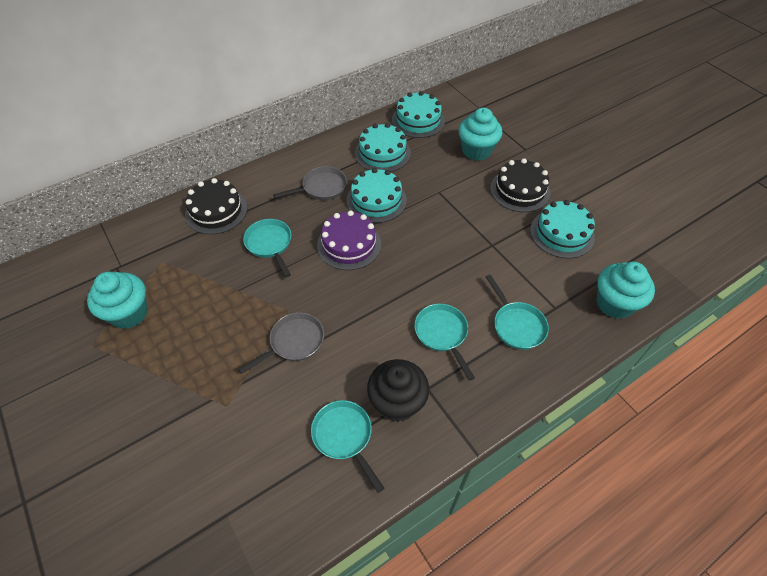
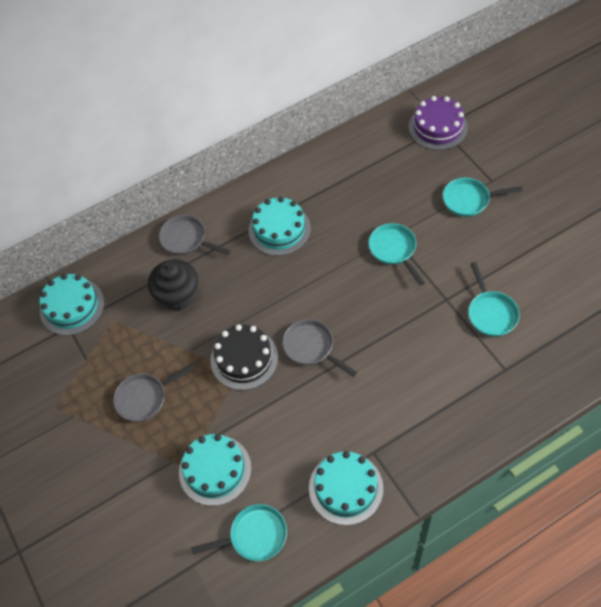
black cake: [185,178,247,234] [490,158,550,212] = 2 -> [210,324,278,390] = 1
grey pan: [238,312,324,374] [273,166,347,200] = 2 -> [113,364,195,422] [159,215,231,255] [283,319,357,377] = 3
turquoise cupcake: [87,271,148,329] [459,108,502,161] [596,262,655,319] = 3 -> none = 0

